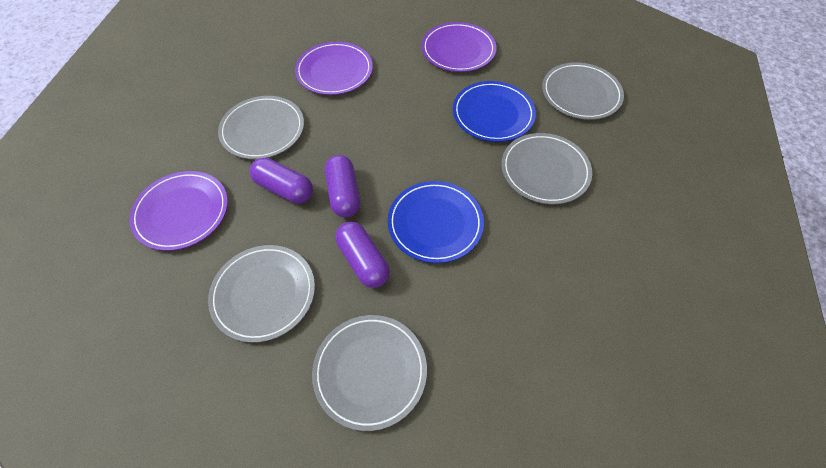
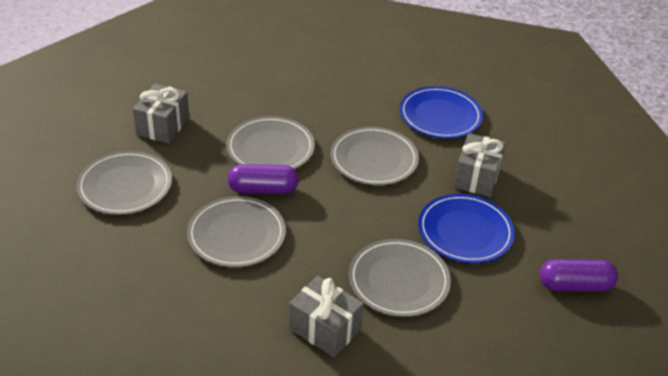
grey gift: none = 0 -> [133,84,189,144] [289,276,364,358] [454,133,506,197] = 3
purple capsule: [250,158,313,204] [325,155,360,218] [335,222,390,288] = 3 -> [228,164,299,194] [540,259,618,292] = 2
purple plate: [129,171,228,251] [295,42,373,95] [422,22,496,72] = 3 -> none = 0

